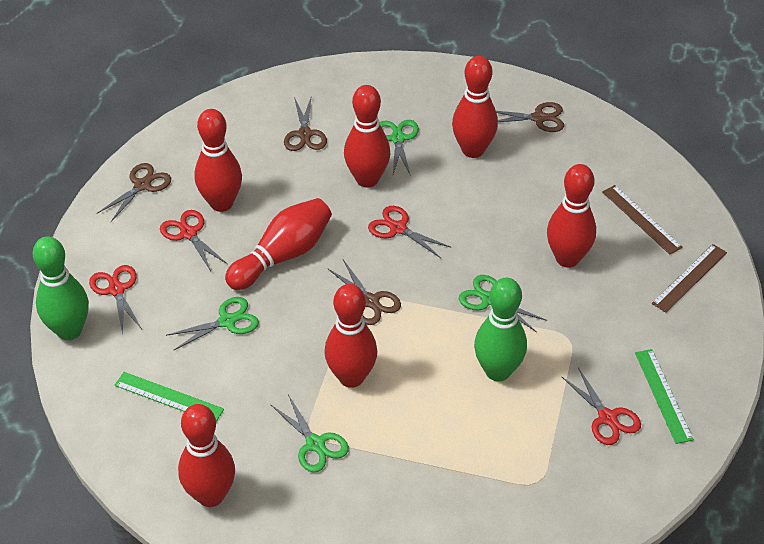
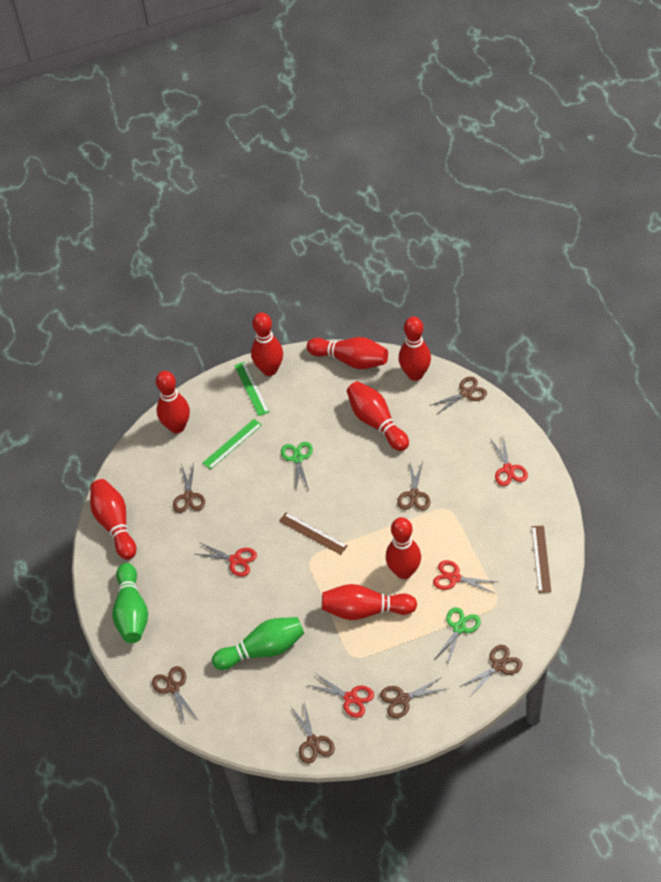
brown scissors: [97,163,171,222] [284,97,327,151] [327,259,401,325] [496,102,564,132] = 4 -> [152,666,197,725] [173,463,205,513] [291,702,335,764] [380,677,446,718] [397,461,430,510] [429,377,487,415] [460,645,522,695] = 7
green scissors: [166,297,259,350] [271,395,349,472] [380,120,419,176] [459,275,547,332] = 4 -> [281,442,313,490] [434,607,481,666] = 2
red bowling pin: [178,404,235,507] [194,109,242,212] [225,198,332,290] [324,284,377,388] [344,85,391,188] [452,56,498,158] [547,164,596,268] = 7 -> [90,479,136,560] [156,371,190,433] [251,312,283,376] [307,337,388,369] [322,584,417,620] [347,381,409,451] [386,517,421,579] [399,317,431,381] = 8

